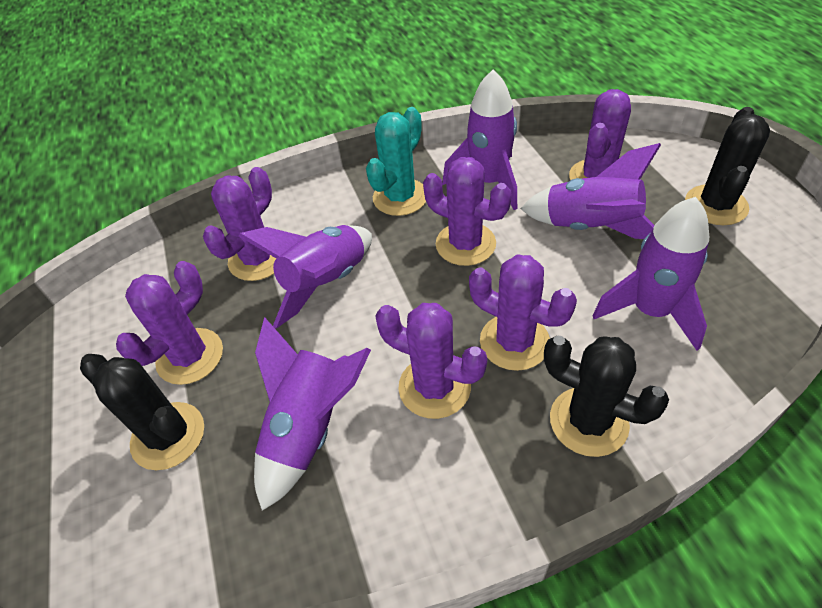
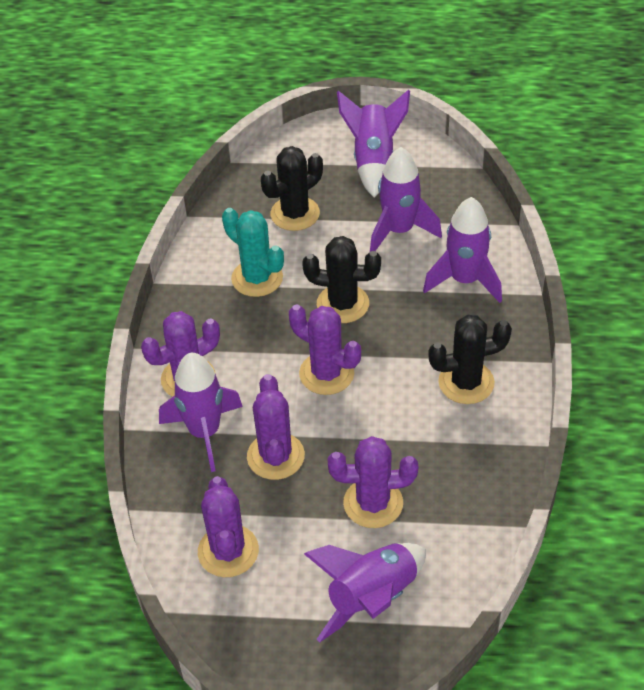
purple cactus: [116,261,223,385] [203,167,276,281] [375,303,487,419] [423,157,512,266] [469,255,577,371] [569,89,631,180] = 6 -> [141,311,220,397] [198,476,259,577] [247,374,305,480] [289,304,361,395] [327,436,418,528] = 5

